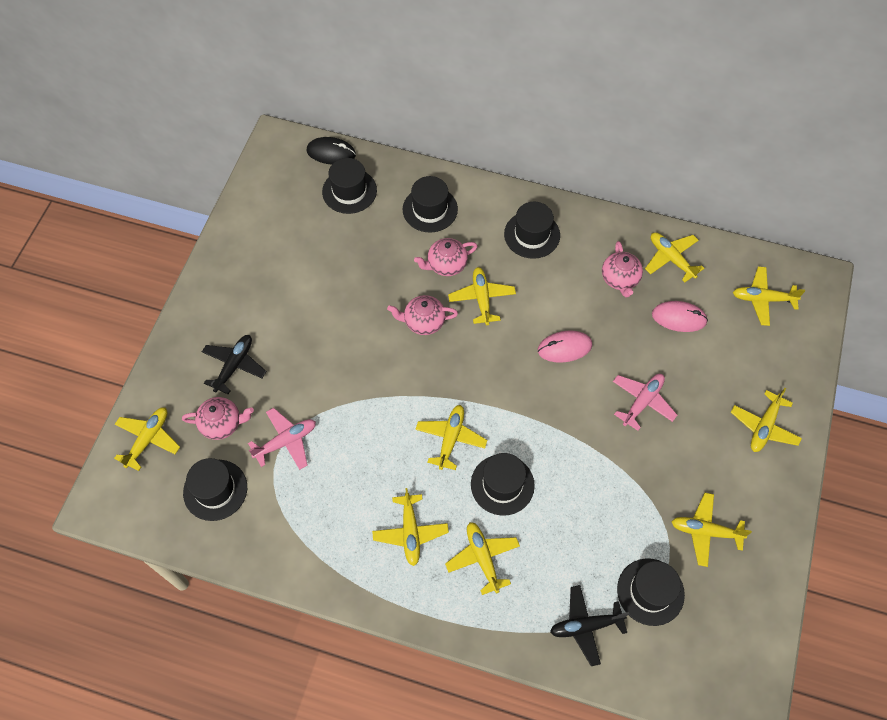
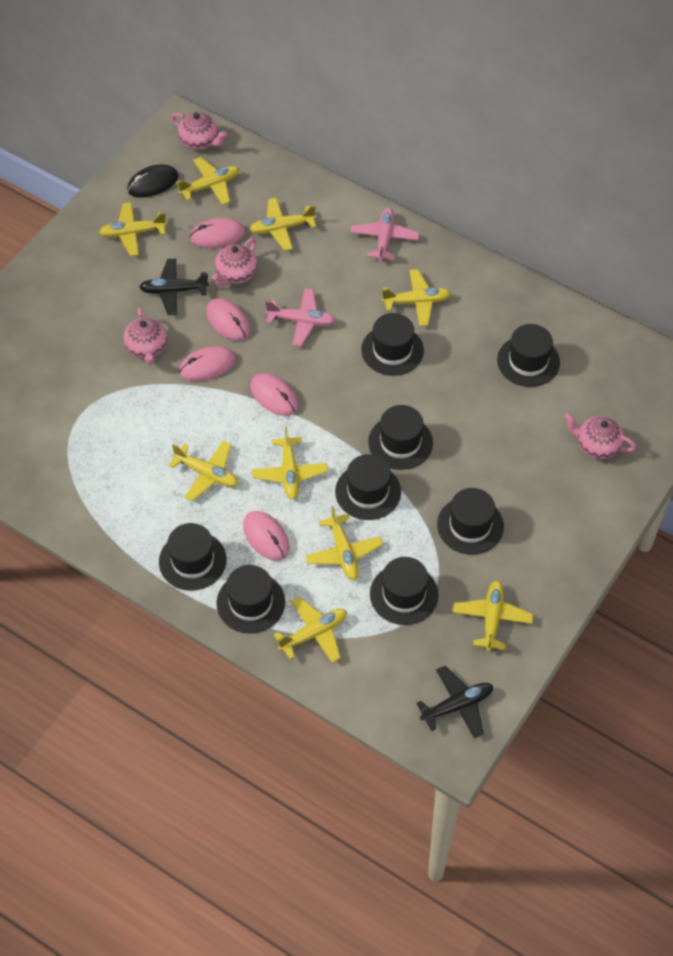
black hat: [183,458,247,521] [322,158,377,214] [403,176,458,233] [471,453,535,516] [504,202,560,259] [617,558,685,626] = 6 -> [159,523,227,591] [217,565,285,633] [335,454,401,520] [361,313,424,376] [368,405,433,470] [370,557,438,625] [437,488,504,555] [497,324,560,387] = 8
pink mouse: [538,331,592,363] [652,301,708,332] = 2 -> [179,346,236,381] [190,218,245,248] [206,298,250,341] [243,511,290,561] [250,373,298,416] = 5

